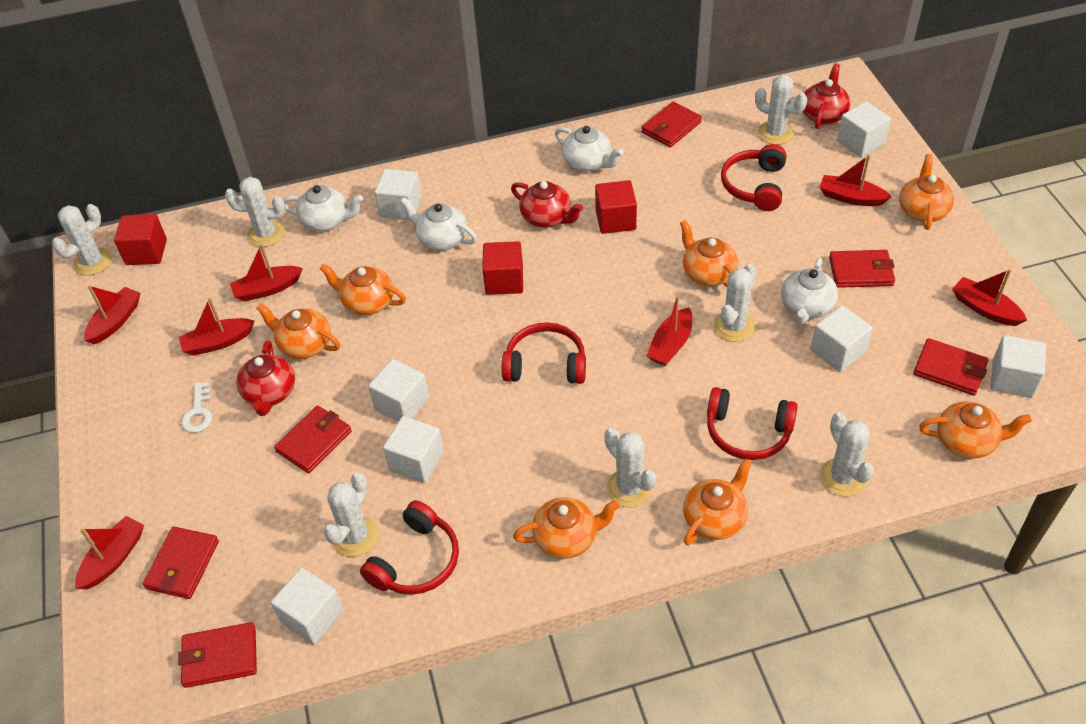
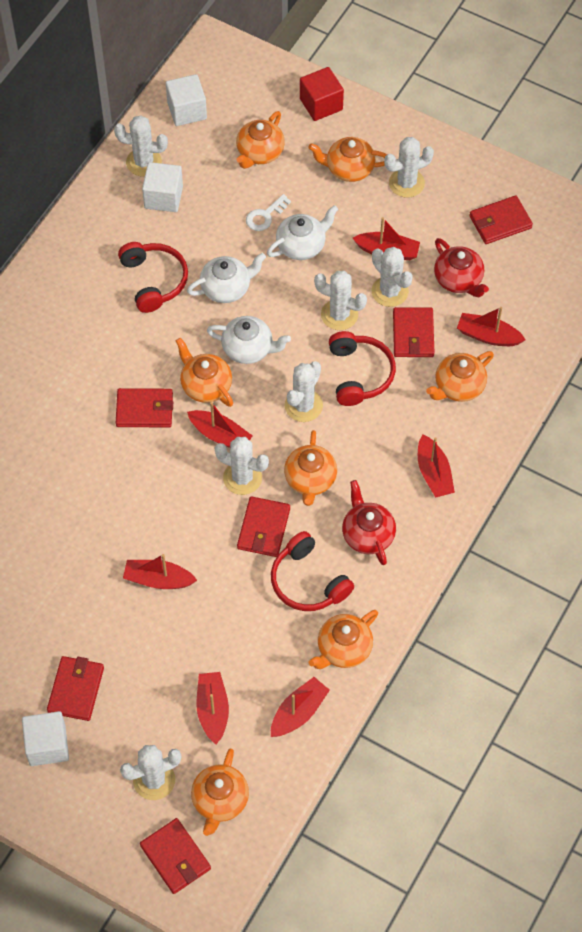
red cube: [114,214,167,265] [482,241,523,295] [595,180,637,234] = 3 -> [300,67,344,121] = 1
red headphones: [360,500,459,595] [502,322,586,384] [707,387,798,460] [721,144,786,211] = 4 -> [118,242,188,313] [271,531,354,611] [329,331,396,406] = 3
red teapot: [236,340,295,416] [511,181,583,228] [803,63,850,129] = 3 -> [342,480,396,565] [434,238,489,297] = 2
white cube: [271,568,344,645] [368,359,429,422] [375,169,422,221] [383,416,444,483] [811,305,873,372] [837,101,891,158] [990,335,1046,398] = 7 -> [22,711,69,766] [142,162,183,212] [166,74,207,126] = 3
white teapot: [283,185,363,231] [400,197,477,250] [555,126,623,171] [781,258,838,325] = 4 -> [187,253,266,303] [207,316,291,364] [267,205,338,260] = 3

